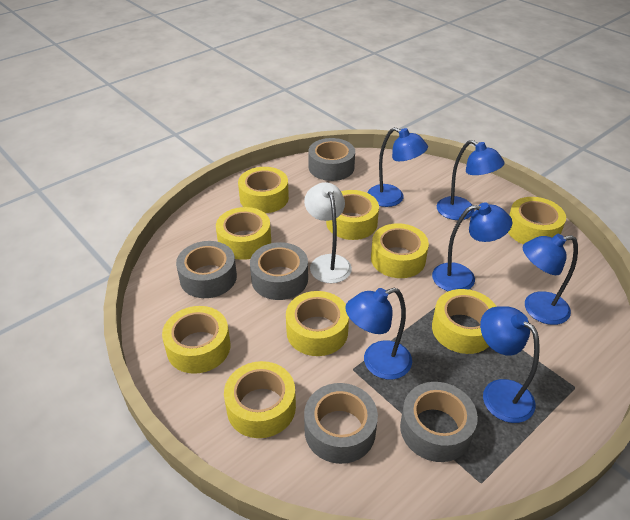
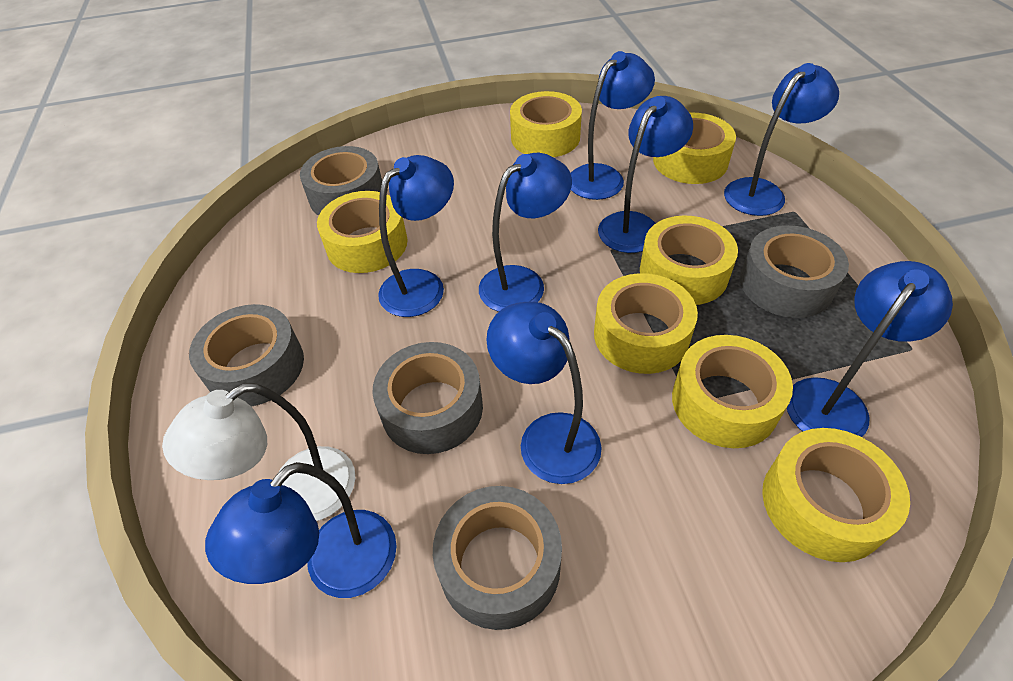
blue lamp: [345,288,412,380] [367,127,428,207] [432,202,512,291] [437,140,505,220] [480,306,540,423] [523,234,578,325] = 6 -> [205,462,397,598] [378,155,454,317] [479,153,572,312] [486,302,602,484] [570,51,655,200] [598,96,693,253] [724,63,839,216] [787,261,953,437] = 8
yellow tape: [162,306,230,374] [216,207,271,260] [224,361,296,438] [238,167,289,213] [286,291,349,356] [326,190,379,240] [371,223,429,278] [432,289,497,354] [508,197,566,245] = 9 -> [317,191,407,273] [510,91,582,157] [594,273,698,374] [640,216,738,305] [653,113,736,184] [672,335,793,448] [762,428,910,562] = 7

